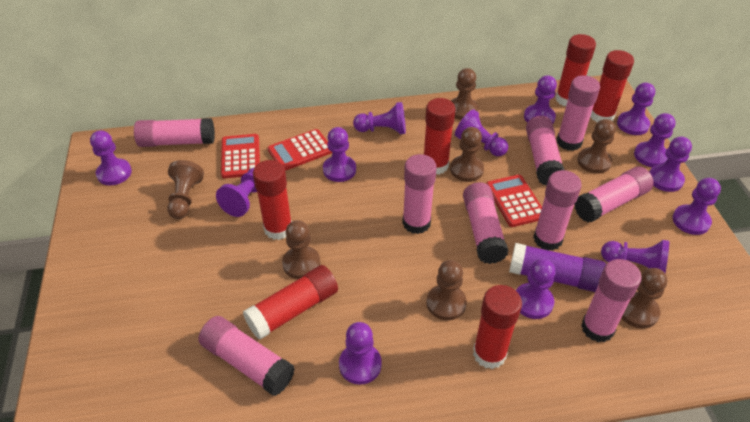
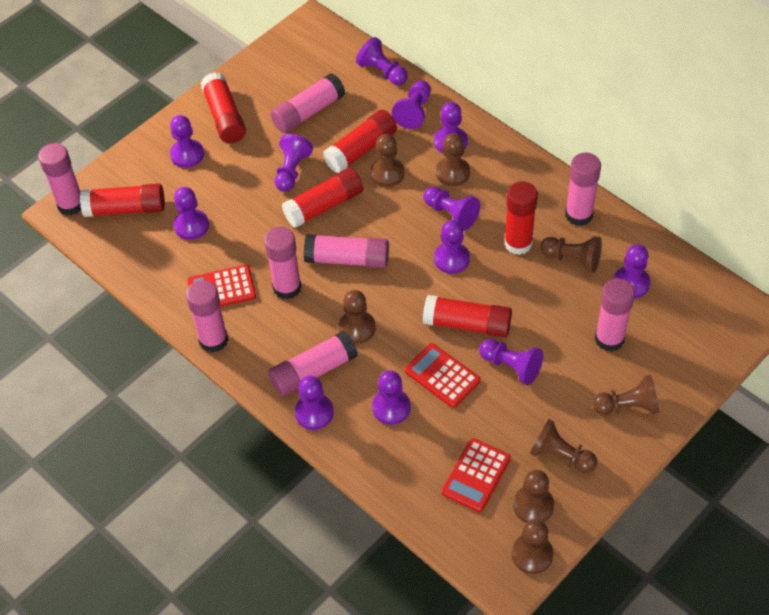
brown pawn: [167,160,204,219] [282,220,321,279] [427,260,467,320] [450,127,484,182] [451,68,479,120] [577,119,616,174] [622,268,668,329] = 7 -> [338,290,376,344] [370,134,405,187] [436,133,470,186] [511,519,553,574] [513,470,554,523] [530,419,597,473] [540,236,602,273] [592,375,659,415] = 8
pink glue stick: [134,118,215,147] [198,316,295,396] [402,154,437,234] [463,182,508,264] [526,116,564,186] [533,170,582,250] [557,75,600,151] [574,166,654,222] [581,259,642,342] = 9 -> [38,143,81,215] [186,280,228,353] [264,227,302,299] [268,330,358,396] [270,73,345,133] [304,234,389,268] [565,153,601,226] [595,278,635,352] = 8
purple glue stick: [509,243,606,292] = 1 -> none = 0
purple pawn: [90,130,132,185] [216,168,257,217] [323,127,356,182] [339,322,382,385] [353,102,406,134] [455,109,508,156] [516,259,556,319] [524,75,557,124] [601,240,669,273] [617,83,655,135] [634,113,675,167] [650,136,692,192] [673,178,721,235] = 13 -> [170,115,204,168] [174,187,209,240] [275,134,313,192] [295,376,334,430] [356,37,408,85] [372,370,411,425] [392,81,431,129] [423,186,480,231] [434,102,468,153] [434,220,470,274] [479,339,543,385] [613,244,650,298] = 12

